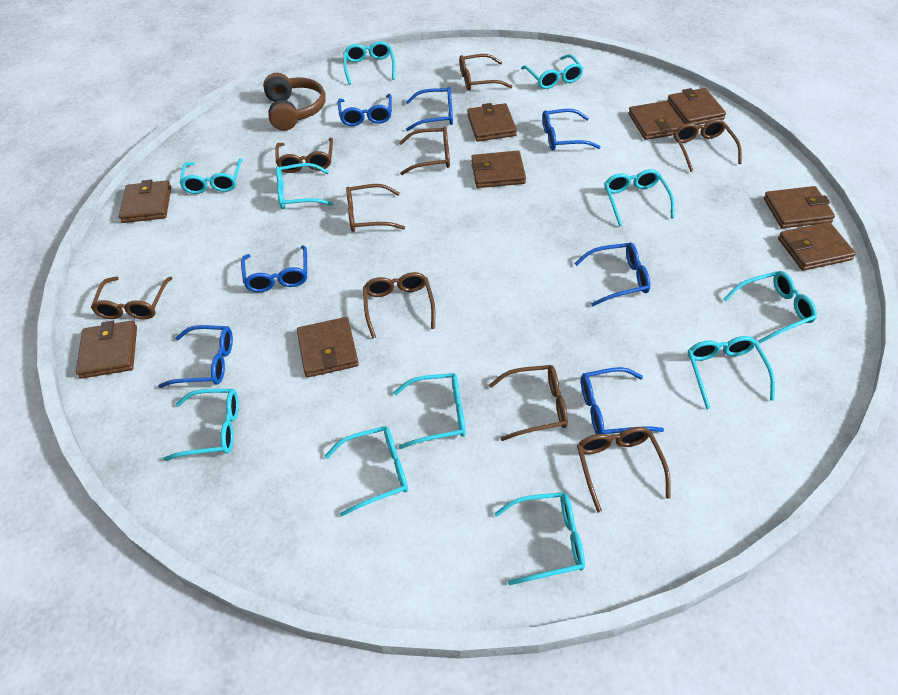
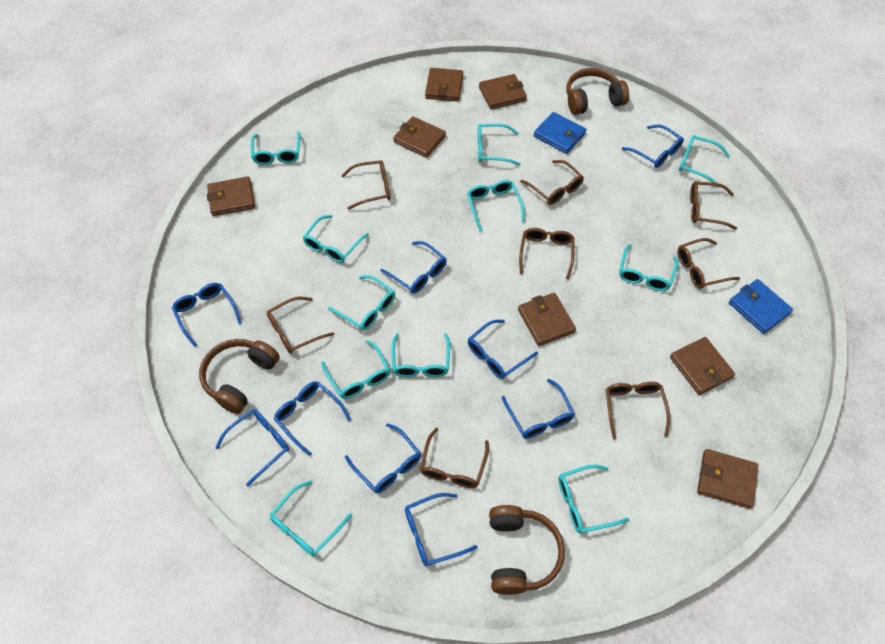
blue glasses: [159,325,233,388] [241,245,307,292] [338,94,392,126] [406,87,453,131] [542,109,601,150] [574,243,650,307] [581,367,664,434] = 7 -> [172,283,242,347] [215,409,289,486] [274,381,351,456] [345,423,421,493] [380,241,447,294] [405,493,478,566] [468,320,538,379] [502,379,575,439] [622,125,684,168] = 9
blue wallet: none = 0 -> [533,112,586,154] [729,279,793,334] = 2
brown glasses: [91,276,172,320] [275,138,333,173] [346,184,405,232] [363,272,435,339] [399,127,450,175] [459,54,512,91] [489,365,568,441] [577,427,671,513] [674,119,742,172] = 9 -> [267,297,334,354] [341,160,391,210] [420,428,489,488] [519,228,575,280] [520,160,584,205] [606,382,670,440] [678,238,740,289] [690,182,737,230] = 8
brown headphones: [263,73,326,131] = 1 -> [199,339,280,414] [489,505,565,595] [566,68,629,115] = 3
brown wallet: [76,320,137,379] [119,179,171,223] [297,317,359,378] [467,103,517,142] [471,151,526,188] [628,101,684,140] [667,88,726,125] [764,186,835,228] [778,222,856,271] = 9 -> [207,176,255,216] [393,116,446,158] [425,68,463,102] [479,74,527,109] [518,293,576,346] [670,337,735,395] [697,449,758,509] = 7

